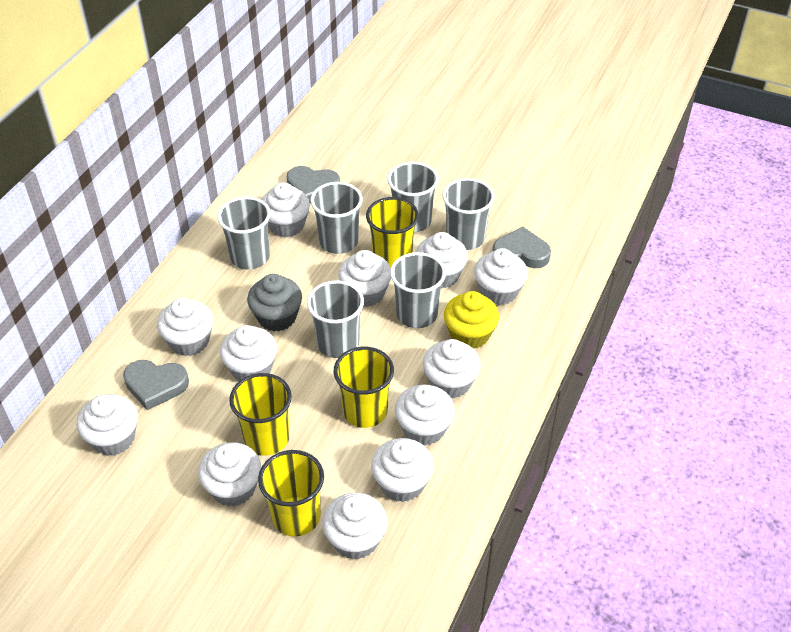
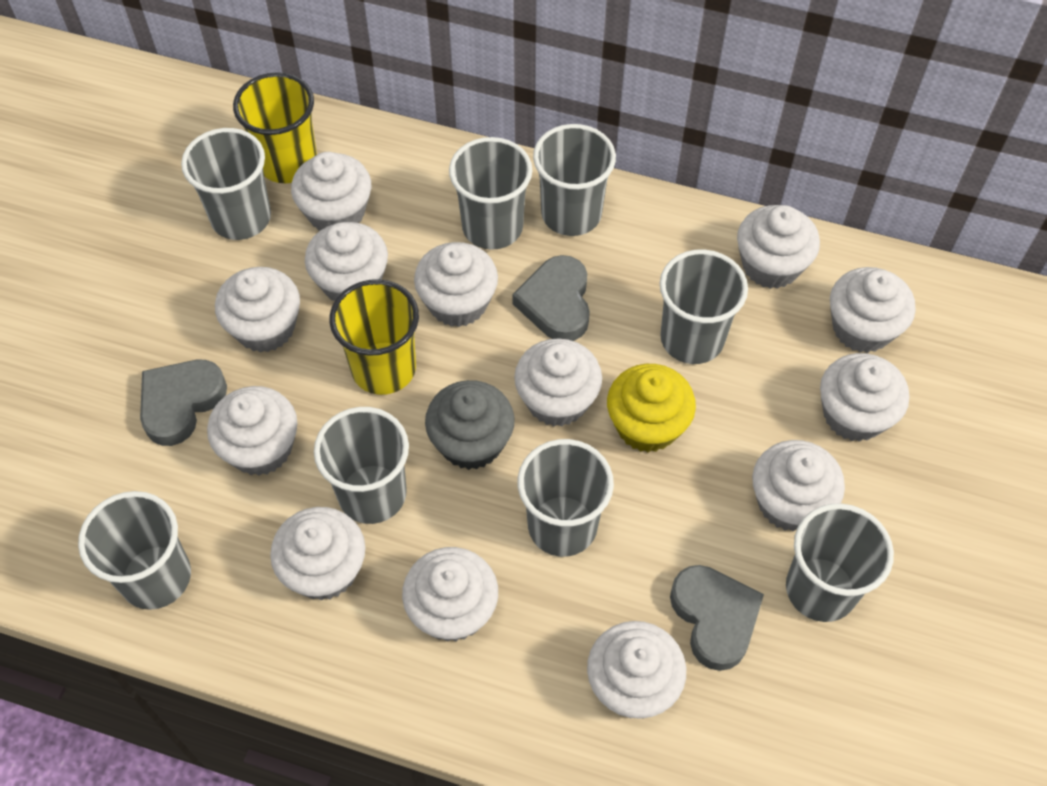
grey cup: [217,197,271,269] [307,280,364,358] [310,182,363,254] [387,162,439,232] [390,252,446,328] [443,178,494,250] = 6 -> [78,491,191,610] [181,128,271,240] [314,407,409,524] [449,137,532,250] [517,439,614,557] [533,124,616,236] [660,249,748,364] [786,503,894,622] = 8
white cupcake: [76,394,138,456] [157,298,213,356] [198,442,261,507] [220,325,277,381] [261,182,310,237] [322,493,388,560] [338,250,391,307] [371,438,434,502] [395,384,455,445] [416,232,468,288] [423,339,481,399] [474,248,528,305] = 12 -> [207,386,298,476] [215,267,300,353] [270,507,365,600] [291,152,371,231] [305,222,388,301] [402,547,498,642] [414,242,498,327] [514,338,602,427] [587,621,686,719] [737,205,820,289] [752,440,845,531] [820,353,909,442] [830,267,915,353] = 13
yellow cup: [229,373,292,456] [258,450,324,537] [333,347,394,428] [366,197,419,268] = 4 -> [233,72,317,183] [329,279,419,395] = 2

